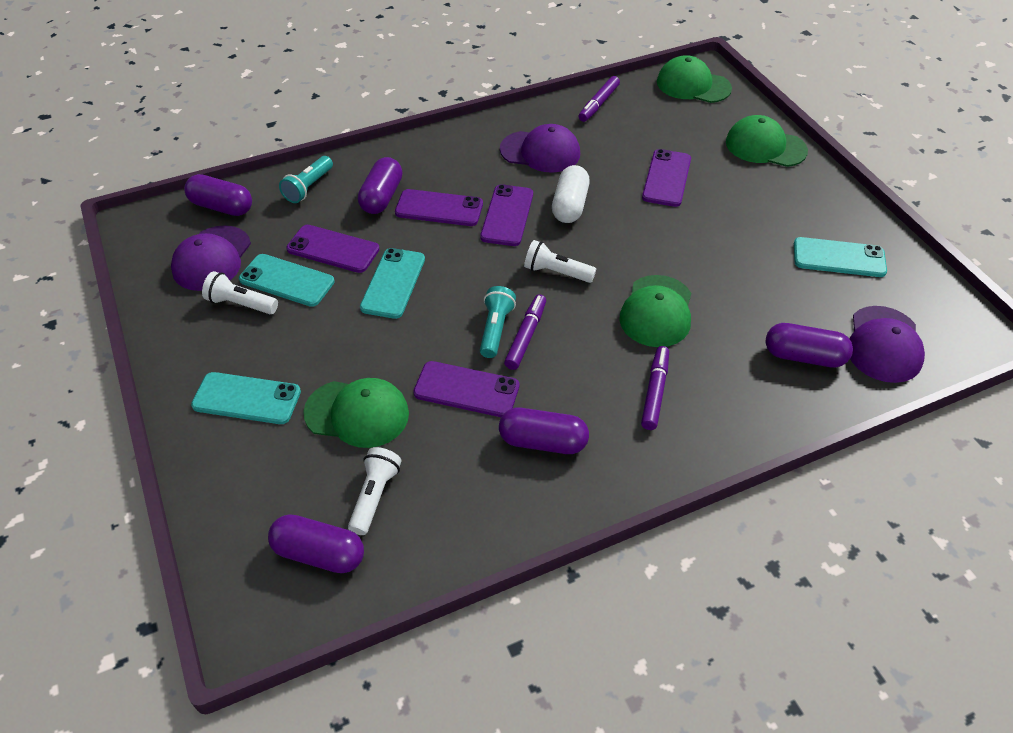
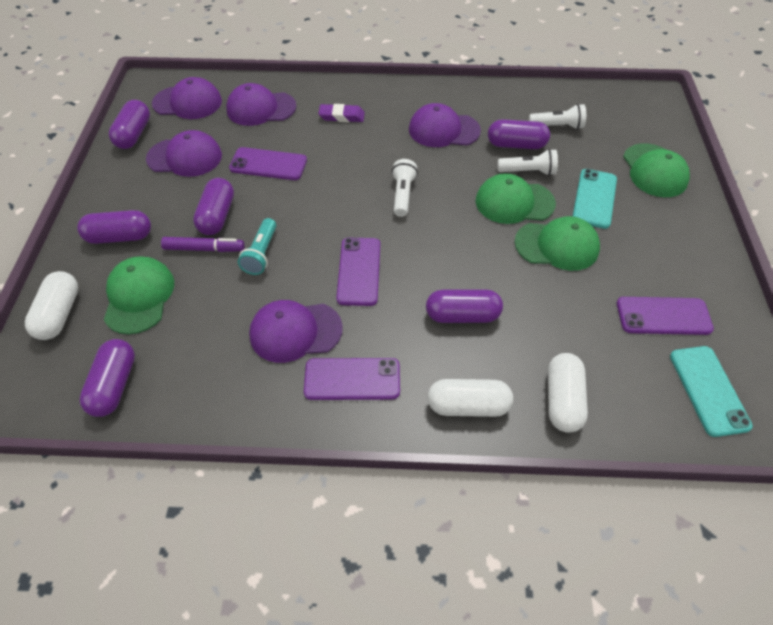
purple cap: [171,225,251,291] [500,124,580,173] [849,306,925,383] = 3 -> [146,130,222,177] [152,77,222,119] [226,83,297,126] [249,300,343,363] [409,103,481,147] = 5
purple capsule: [184,174,252,216] [268,514,364,573] [358,157,403,214] [499,408,589,454] [766,323,853,368] = 5 -> [77,210,151,244] [80,339,135,417] [109,100,150,149] [193,178,234,235] [426,289,503,323] [488,119,550,149] = 6
purple eraser: none = 0 -> [318,104,365,122] = 1
purple marker: [504,294,546,370] [579,76,620,122] [641,346,669,430] = 3 -> [161,237,245,252] = 1
purple phone: [286,225,380,273] [395,189,483,226] [413,361,519,417] [480,184,533,246] [642,149,691,207] = 5 -> [229,147,307,180] [304,358,400,400] [336,238,380,306] [617,297,714,335] = 4
turquoise flashlight: [279,156,333,203] [480,286,516,358] = 2 -> [238,218,277,275] = 1
turquoise phone: [191,372,301,424] [239,254,335,307] [360,248,425,319] [794,237,887,277] = 4 -> [573,169,617,229] [670,346,753,437] = 2
white capsule: [552,165,590,223] = 1 -> [25,271,78,340] [428,379,513,417] [548,353,588,433] = 3

